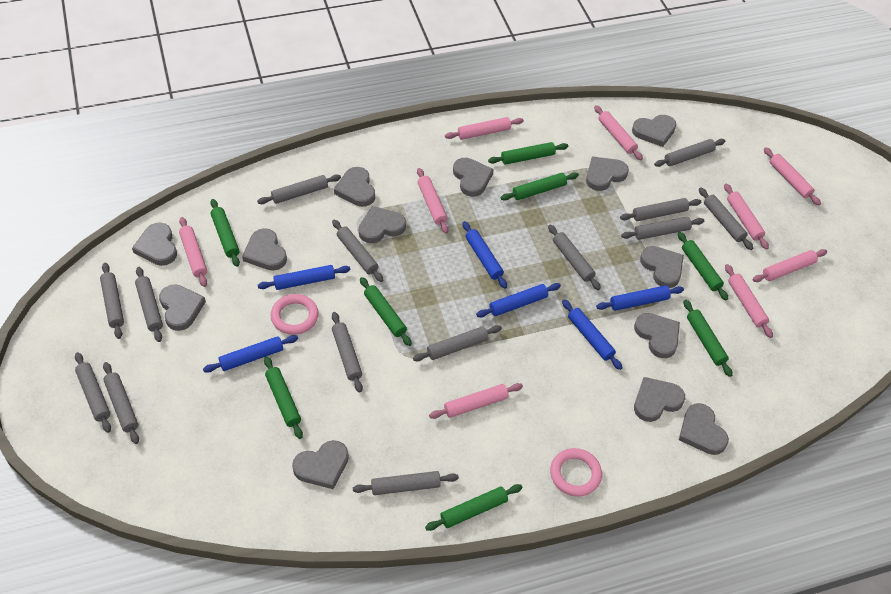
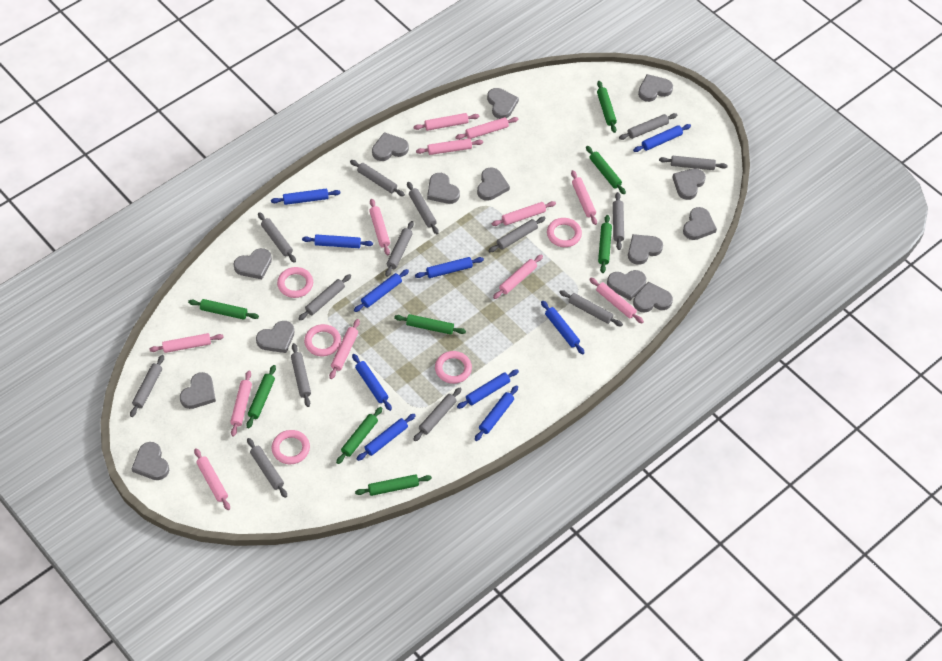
blue rolling pin: [203,335,298,373] [258,265,350,290] [462,221,507,289] [476,283,561,317] [562,299,623,370] [596,285,684,311] = 6 -> [271,189,340,205] [302,234,373,248] [352,354,392,411] [354,269,409,312] [357,414,416,461] [415,257,484,278] [457,369,519,409] [475,385,518,441] [541,301,584,354] [633,124,691,152] = 10
grey heart: [132,223,177,266] [159,284,206,331] [242,228,287,271] [292,440,349,489] [334,167,375,207] [359,206,406,243] [453,158,494,197] [586,156,629,191] [632,115,677,147] [634,313,680,358] [634,377,685,422] [640,246,684,288] [679,403,729,455] = 13 -> [131,442,169,480] [180,372,216,409] [234,248,272,279] [256,321,295,353] [372,132,409,161] [427,173,460,204] [477,167,510,201] [487,88,519,119] [607,270,646,300] [628,234,663,265] [633,282,673,312] [638,74,673,102] [672,168,706,200] [683,207,717,240] = 14
pink ring: [270,294,319,335] [550,448,602,497] = 2 -> [272,430,310,464] [277,267,313,298] [304,324,341,356] [435,351,472,384] [547,218,582,247] = 5
pink rolling pin: [179,217,207,287] [417,168,449,233] [429,383,523,419] [445,117,524,140] [594,105,643,160] [724,184,769,250] [725,264,773,338] [753,249,827,282] [764,147,821,205] = 9 -> [149,333,224,353] [194,448,230,510] [230,371,252,436] [329,319,360,379] [370,199,390,256] [413,113,479,131] [416,138,483,155] [455,117,518,140] [492,201,556,226] [493,254,543,299] [571,170,597,225] [589,278,644,323] = 12

